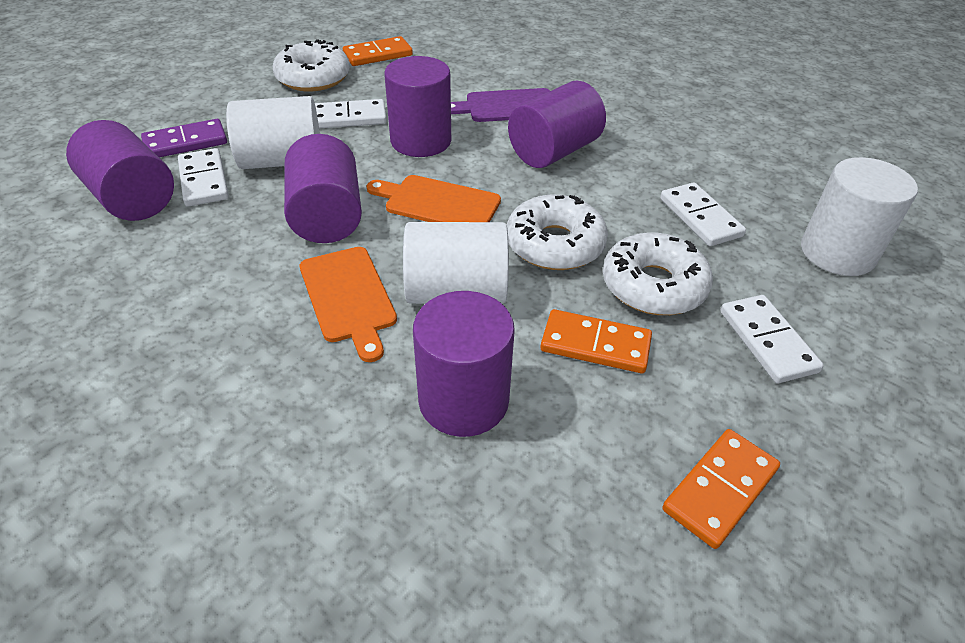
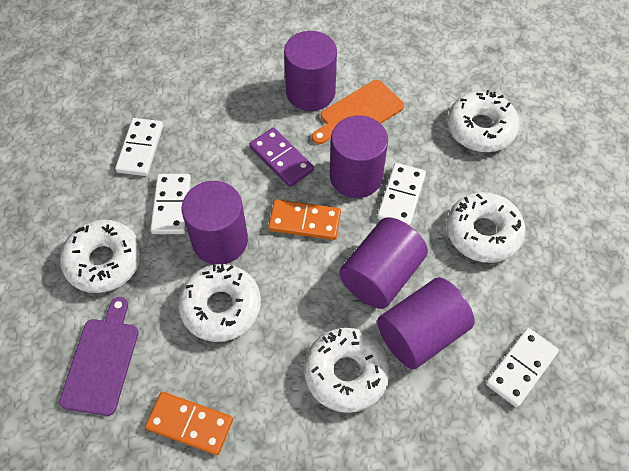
orange cutting board: [300,247,397,362] [367,175,501,222] = 2 -> [312,80,404,144] = 1
orange domino: [343,36,413,66] [541,309,652,373] [662,429,780,549] = 3 -> [145,392,233,455] [268,199,341,240] = 2
white cylinder: [226,96,320,169] [403,222,509,304] [801,157,918,276] = 3 -> none = 0
white donut: [273,39,350,91] [506,195,608,270] [603,232,713,315] = 3 -> [60,219,141,293] [178,264,261,342] [304,328,391,413] [447,90,520,152] [447,192,526,263] = 5

